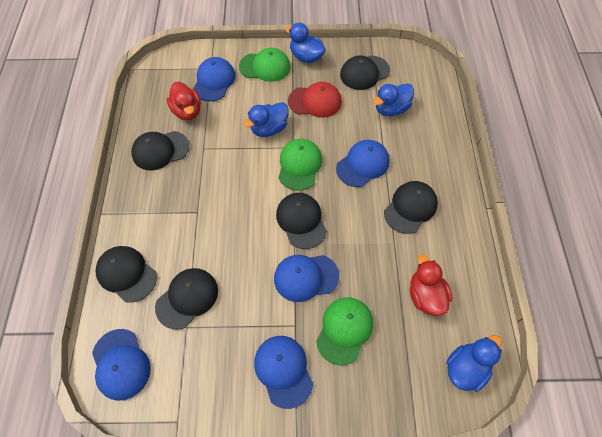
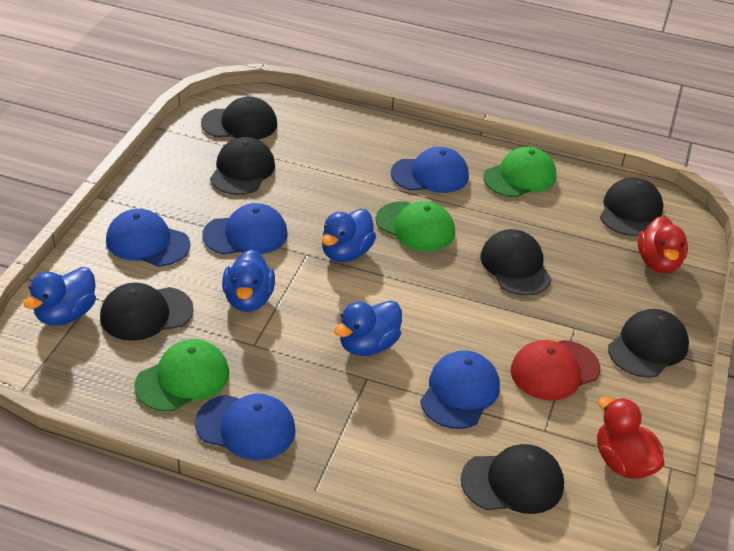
black cap: [96,246,157,303] [131,131,189,170] [155,268,218,330] [276,193,327,249] [340,55,390,90] [384,181,438,234] = 6 -> [100,283,194,341] [201,97,277,140] [210,137,275,195] [461,444,564,514] [480,229,552,296] [600,177,663,236] [608,309,689,378] = 7

